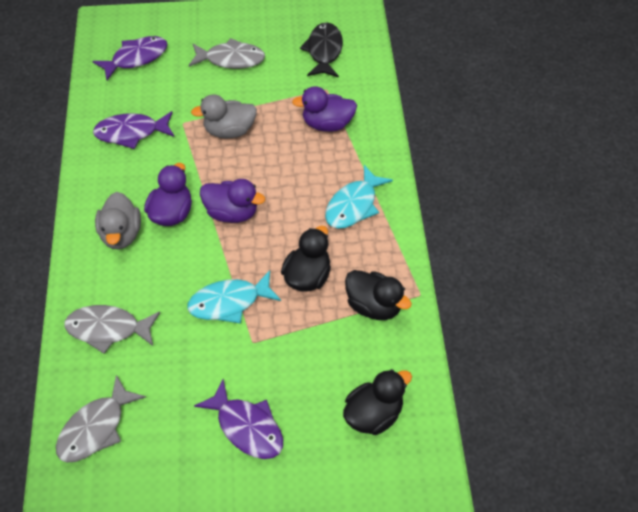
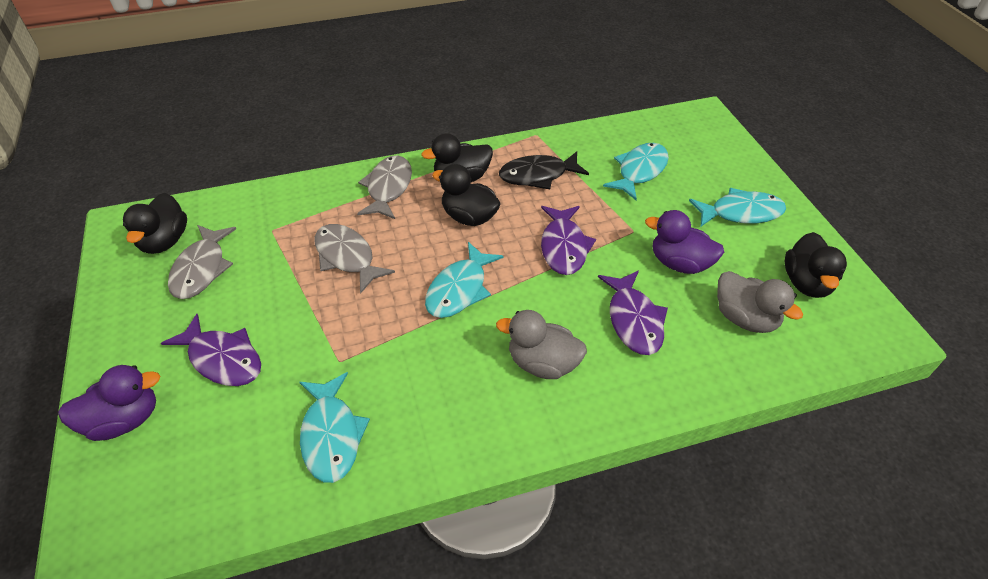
black duck: [281,226,331,292] [343,369,412,435] [345,270,412,320] = 3 -> [123,193,187,254] [421,133,493,182] [432,164,501,226] [785,232,847,298] = 4
purple duck: [144,163,192,226] [200,179,265,223] [292,86,357,132] = 3 -> [58,365,160,441] [645,210,724,274] = 2
turquoise fish: [187,270,281,324] [325,165,393,229] = 2 -> [299,372,370,483] [425,242,504,318] [603,143,669,200] [689,188,786,226] = 4

